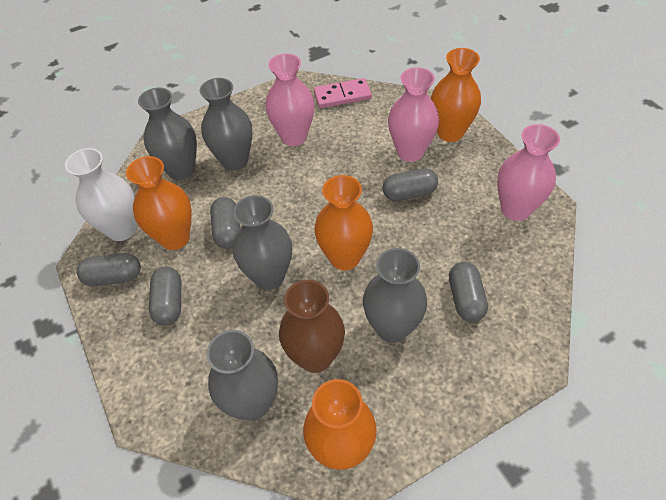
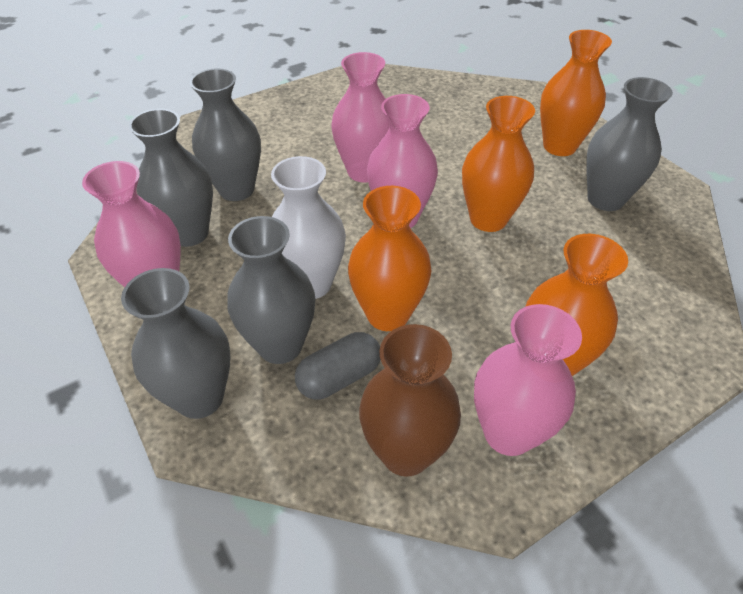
grey capsule: [77,253,141,286] [149,267,181,325] [210,197,240,249] [382,168,438,201] [449,262,488,322] = 5 -> [295,332,380,400] = 1
pink domino: [314,78,372,108] = 1 -> none = 0
pink vase: [265,54,315,146] [388,67,439,162] [497,124,560,221] = 3 -> [82,161,181,287] [331,52,389,182] [367,94,438,228] [474,304,582,456] = 4

